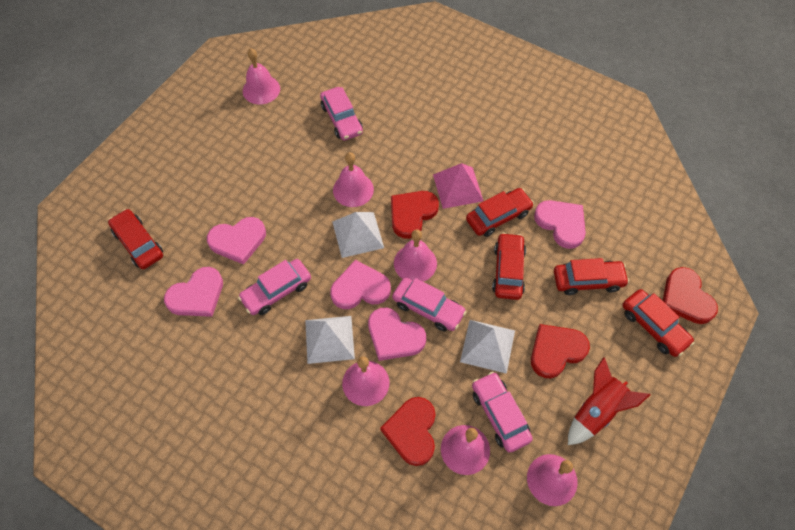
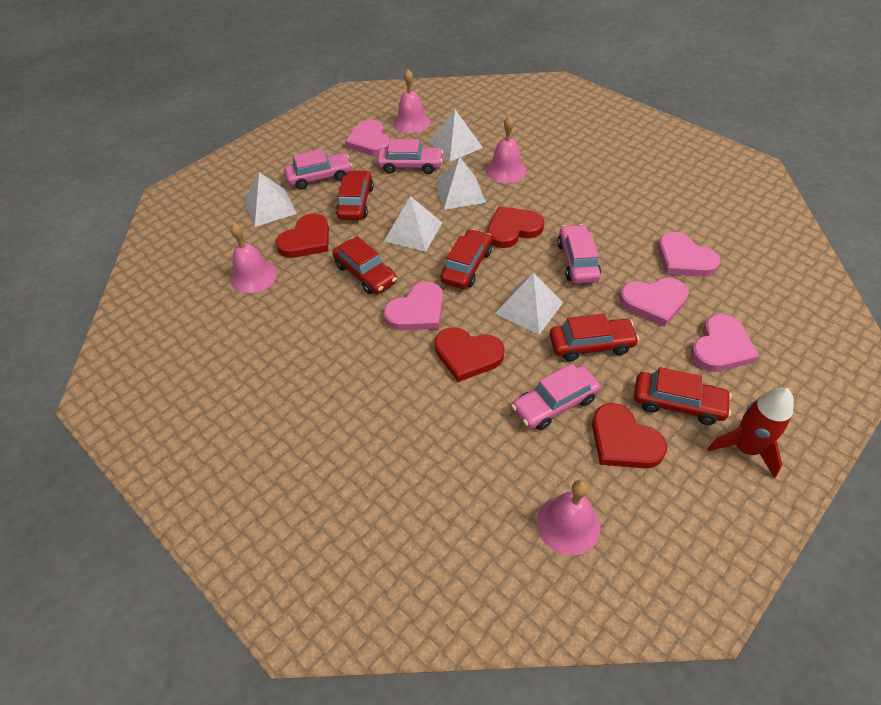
pink bell: [243,48,280,105] [333,152,374,207] [342,356,389,406] [394,229,437,281] [441,425,490,475] [527,454,578,506] = 6 -> [230,223,277,293] [393,69,430,134] [486,116,526,183] [537,480,600,556] = 4
pink pyramid: [433,163,483,209] = 1 -> none = 0
white pyramid: [305,316,355,364] [333,212,384,258] [460,320,515,374] = 3 -> [244,172,297,227] [384,196,442,252] [429,110,483,162] [435,157,486,210] [495,273,564,335] = 5

